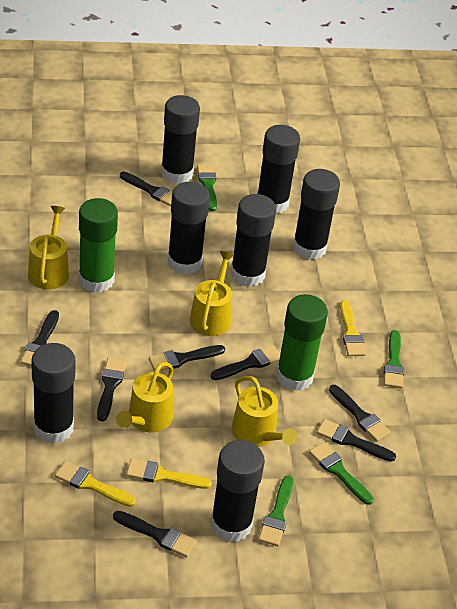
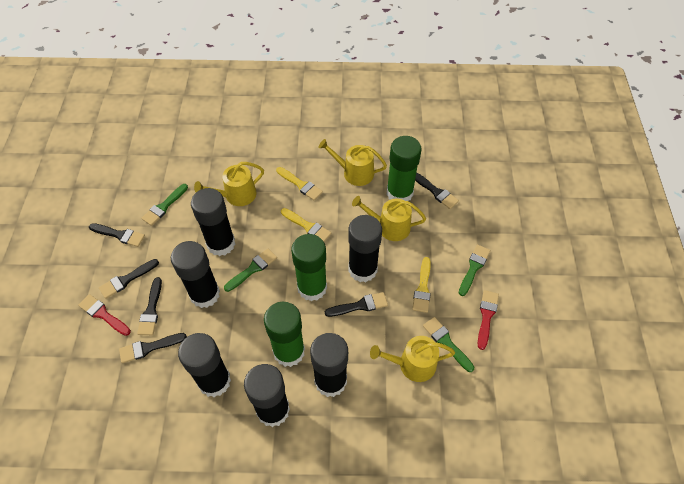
black brush: [21,310,59,366] [97,358,126,421] [113,511,197,557] [120,172,172,207] [149,345,225,371] [211,345,281,380] [317,419,396,462] [329,385,391,442] = 8 -> [89,223,145,247] [99,259,159,299] [119,333,187,363] [137,277,162,335] [325,292,388,317] [415,172,459,209] = 6
black glue stick: [31,343,76,444] [161,95,200,184] [167,182,210,274] [210,440,265,542] [231,194,276,287] [257,125,300,214] [293,169,340,260] = 7 -> [171,241,220,308] [178,333,231,397] [191,188,235,256] [244,364,290,427] [310,333,348,397] [348,215,382,282] = 6
green glue stick: [79,198,118,293] [276,294,328,391] = 2 -> [264,302,305,367] [291,234,327,301] [387,136,422,201] = 3
red brush: none = 0 -> [78,294,131,336] [478,290,499,350] = 2

